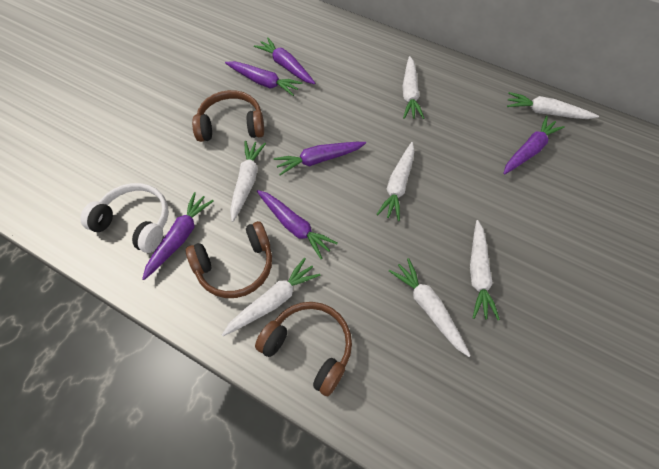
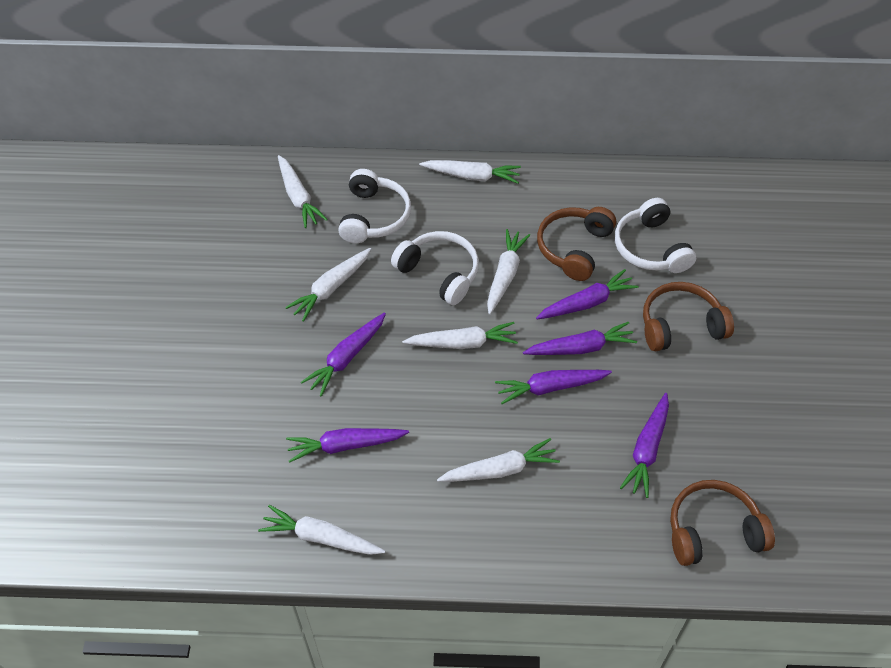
white headphones: [80,183,169,253] = 1 -> [338,169,411,243] [391,231,479,305] [615,198,696,273] = 3

